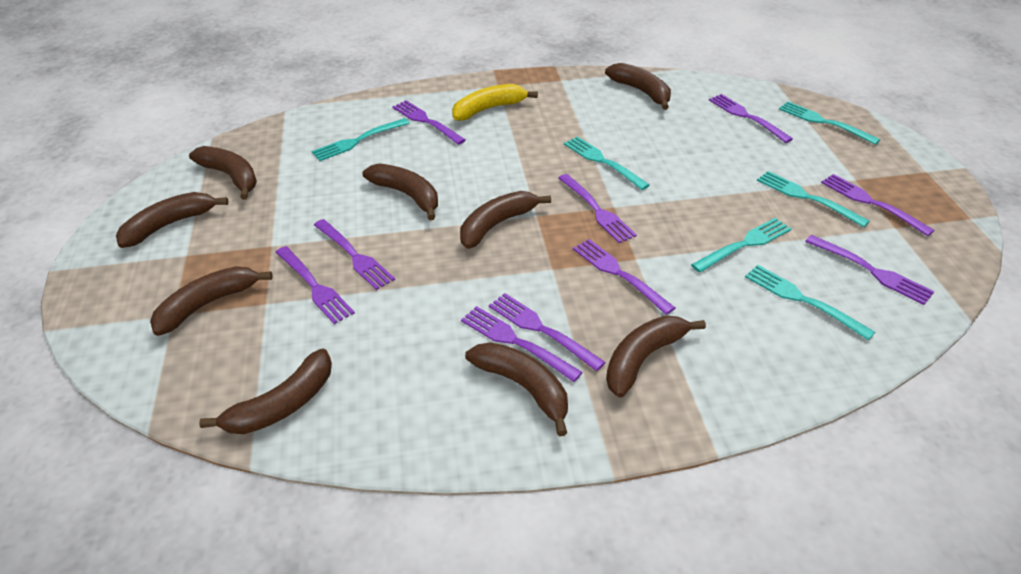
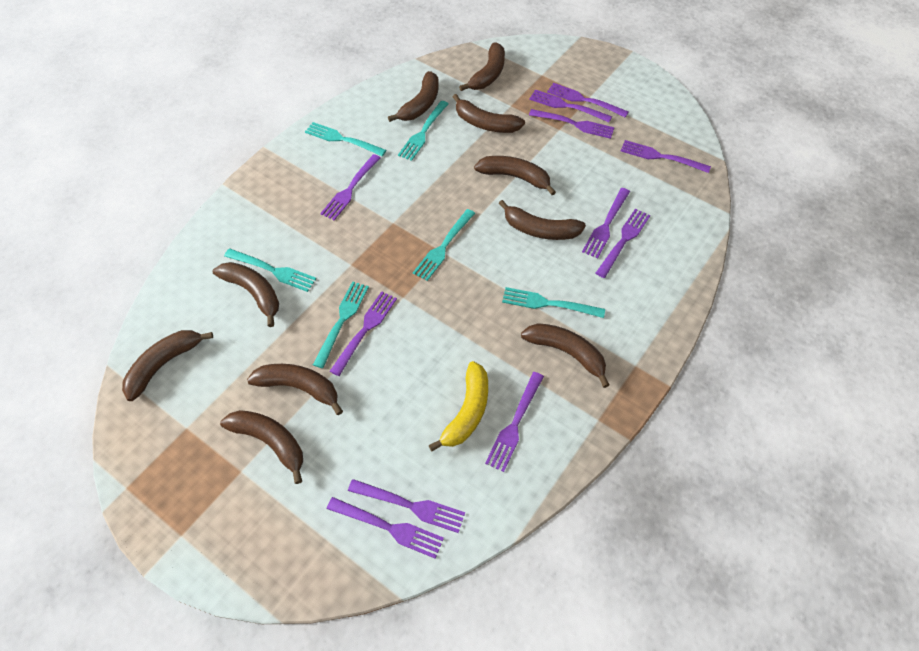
brown banana: [116,192,229,248] [150,266,273,336] [189,146,257,200] [199,349,332,434] [363,163,438,220] [460,191,551,249] [465,342,568,436] [605,63,671,110] [606,316,706,398] = 9 -> [122,330,213,401] [213,262,279,327] [220,410,303,484] [247,364,343,415] [388,71,439,122] [453,94,525,133] [459,43,505,91] [474,156,556,195] [499,200,586,240] [521,323,610,388] = 10
purple fork: [275,246,355,324] [314,219,395,290] [392,100,466,145] [461,306,583,382] [489,293,606,371] [558,174,637,243] [573,239,675,315] [709,94,793,143] [805,235,935,305] [821,174,935,236] = 10 -> [320,154,380,220] [327,497,444,559] [330,291,397,376] [348,479,465,533] [485,372,544,472] [529,90,612,122] [529,109,615,139] [547,83,628,117] [582,188,630,259] [596,209,650,278] [621,140,711,173] = 11

